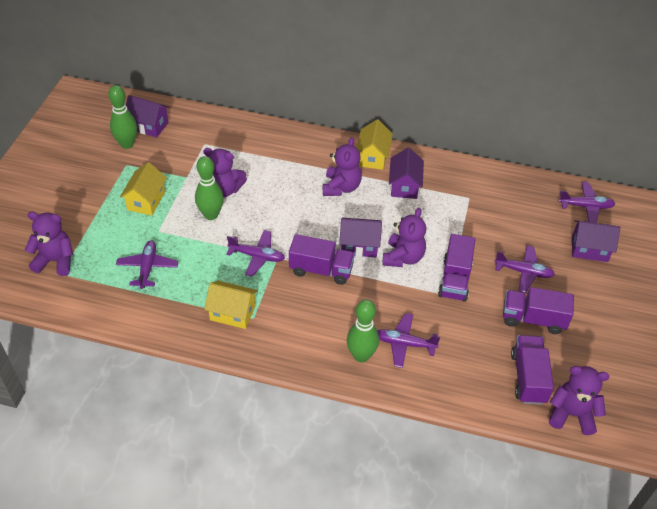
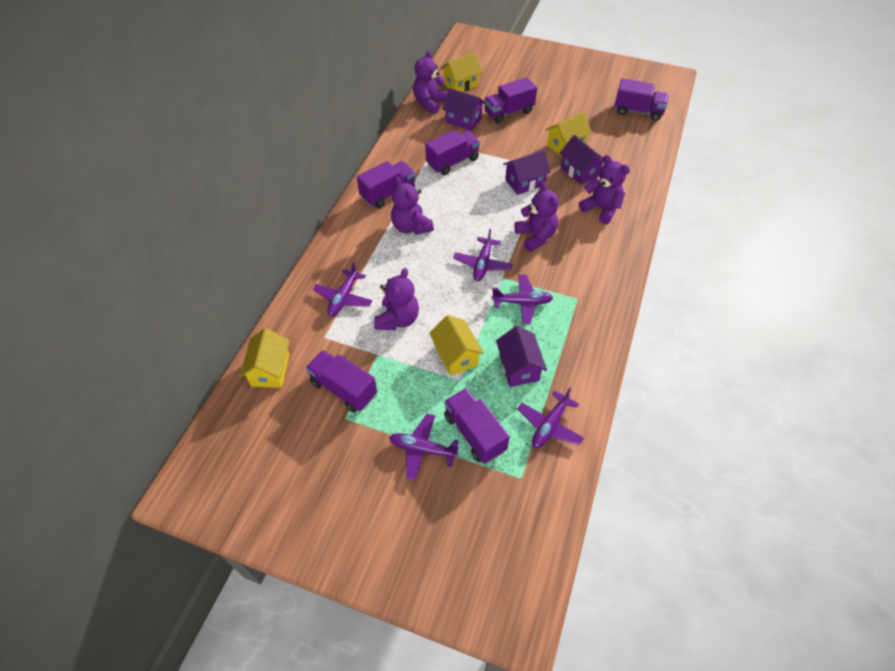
green bowling pin: [108,85,137,149] [195,156,224,220] [347,299,379,362] = 3 -> none = 0
purple truck: [289,234,355,285] [438,234,476,302] [503,287,574,334] [511,335,554,405] = 4 -> [306,350,377,412] [357,161,416,208] [425,130,480,175] [444,388,510,464] [484,77,537,123] [614,78,669,121] = 6
yellow house: [120,162,167,216] [204,281,258,329] [357,119,393,170] = 3 -> [240,328,290,388] [429,315,484,376] [441,53,482,92] [546,112,592,157] = 4

